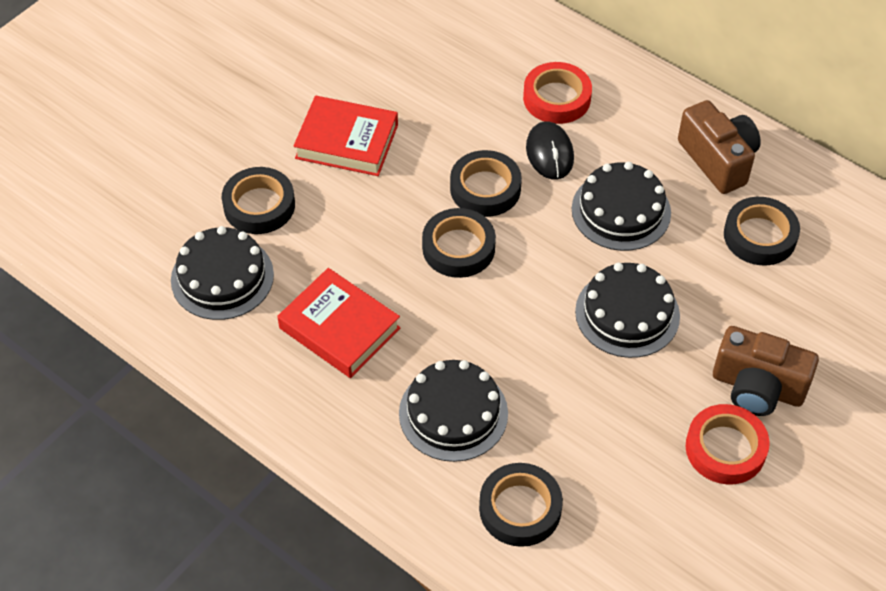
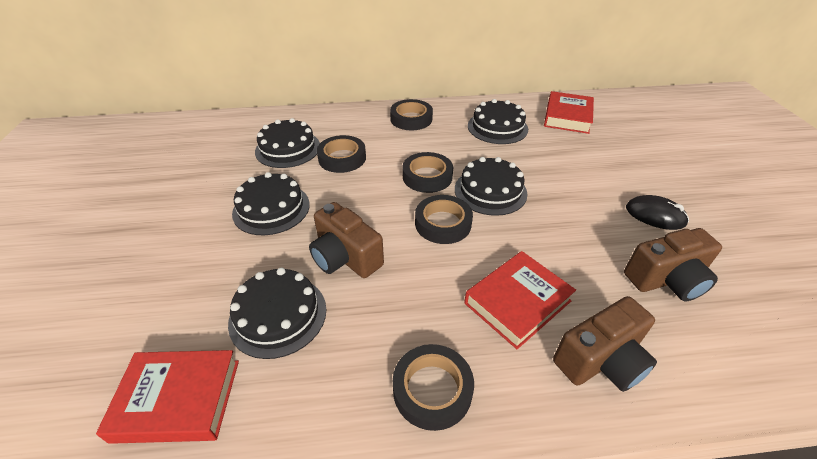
black cake: [171,226,274,320] [399,360,508,462] [572,162,671,251] [575,263,680,358] = 4 -> [228,268,326,359] [232,172,310,235] [255,118,320,168] [455,157,527,216] [468,99,528,144] = 5
brown camera: [678,100,761,194] [713,326,819,416] = 2 -> [309,202,384,278] [553,296,657,392] [624,228,722,301] = 3
red book: [277,268,401,378] [293,96,398,176] = 2 -> [96,350,239,444] [464,251,576,349] [544,91,594,134] = 3
red tape: [523,62,592,124] [686,404,770,485] = 2 -> none = 0

